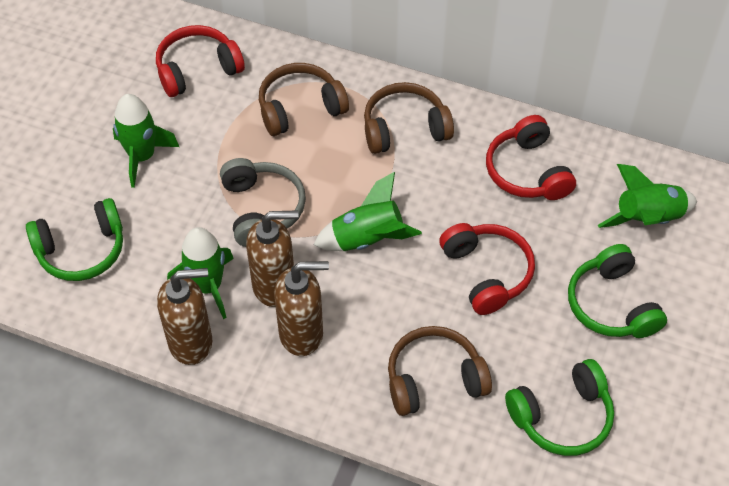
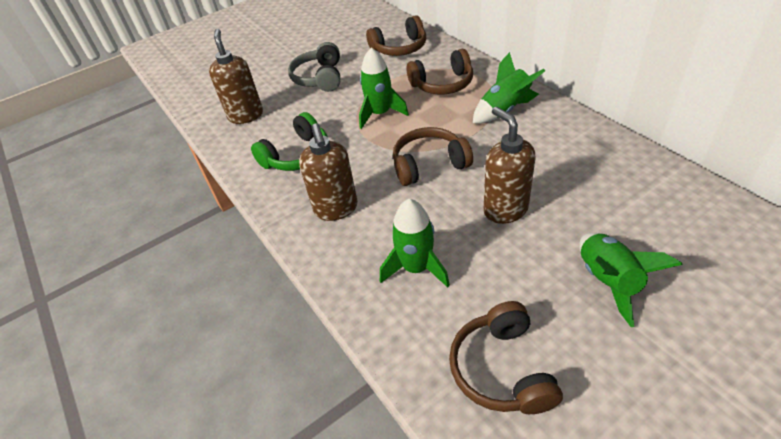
brown headphones: [259,63,349,136] [364,82,454,154] [388,326,492,416] = 3 -> [366,15,426,56] [393,127,473,186] [406,49,473,95] [449,301,563,414] = 4
green headphones: [26,198,123,281] [505,359,614,456] [568,244,667,338] = 3 -> [251,112,328,171] = 1
red headphones: [156,25,245,97] [439,223,535,315] [486,115,576,200] = 3 -> none = 0

